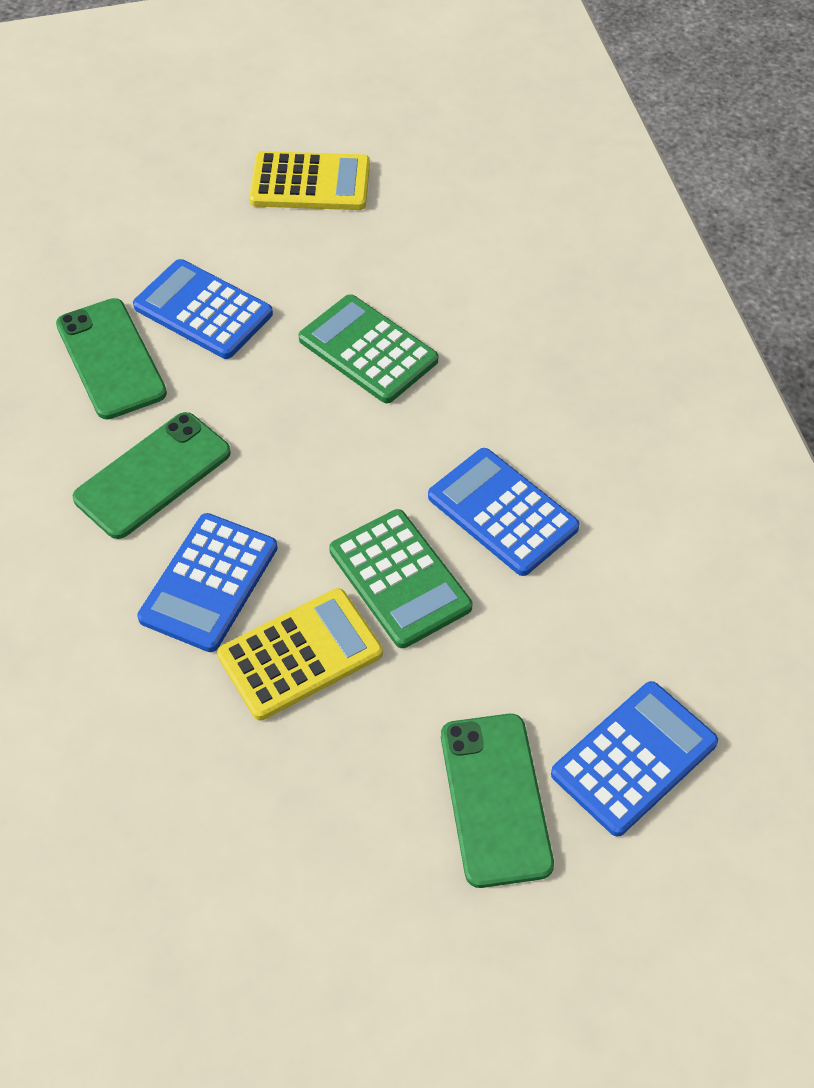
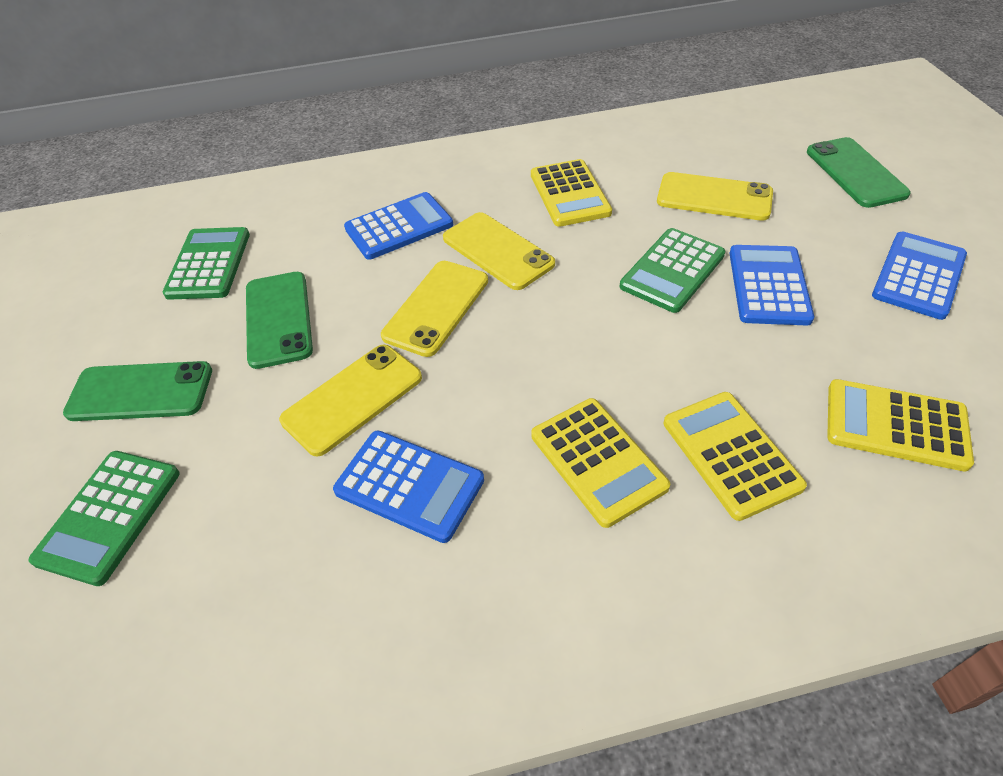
green calculator: [299,294,438,403] [329,509,472,648] = 2 -> [28,451,180,586] [162,227,250,300] [620,228,725,313] = 3
yellow calculator: [217,588,383,720] [249,151,370,210] = 2 -> [531,159,612,227] [531,398,671,528] [664,392,807,521] [827,379,974,471] = 4
yellow phone: none = 0 -> [279,345,422,457] [381,261,488,357] [443,212,555,290] [657,172,773,221] = 4

